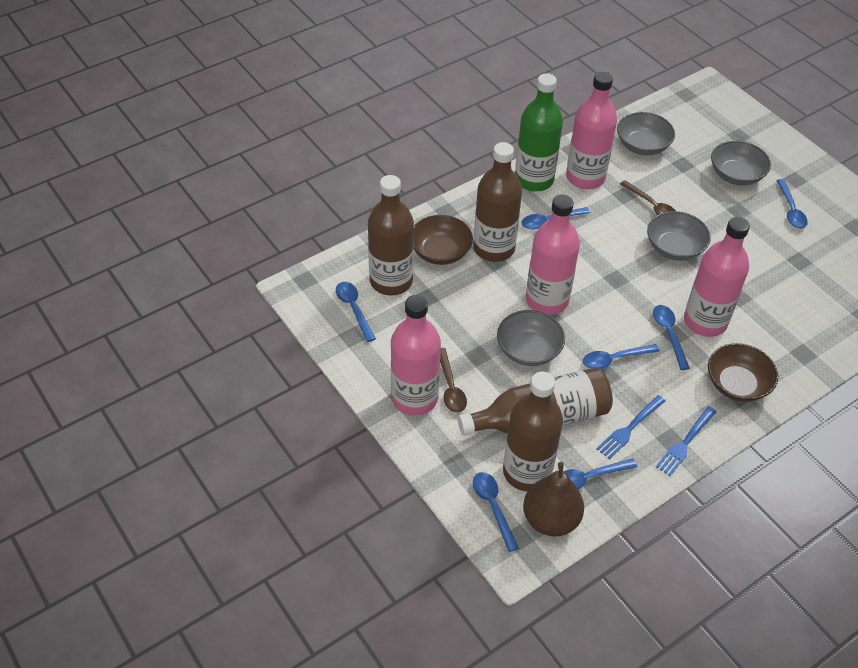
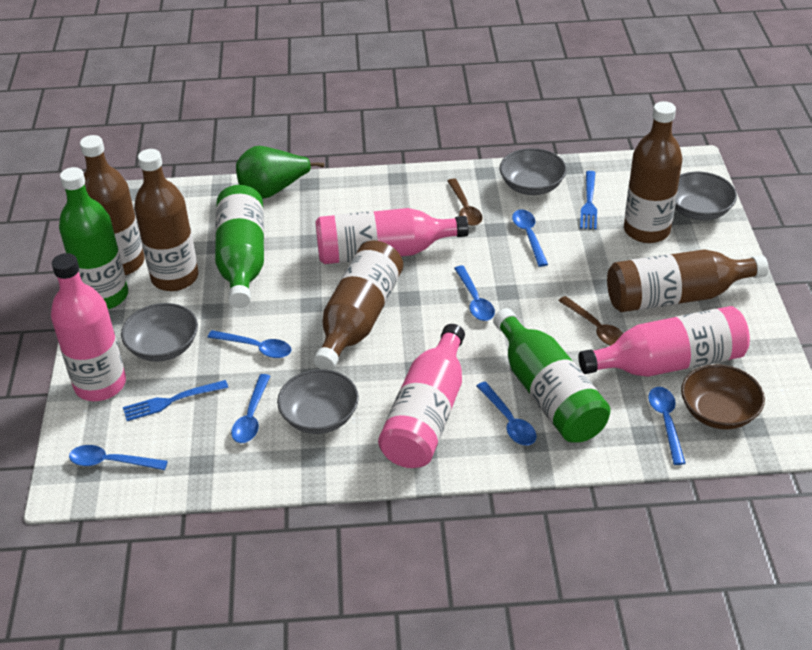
brown bottle: [368,175,414,296] [458,368,613,436] [473,142,522,262] [503,372,563,491] = 4 -> [80,135,145,275] [134,149,198,291] [314,241,403,370] [607,250,768,312] [624,101,682,243] = 5
brown bowl: [413,215,473,265] [708,343,778,402] = 2 -> [681,364,765,429] = 1
brown pear: [523,462,584,537] = 1 -> none = 0
green bottle: [515,73,563,192] = 1 -> [59,167,128,309] [215,185,264,308] [493,308,611,443] = 3
green pear: none = 0 -> [236,146,324,199] = 1

